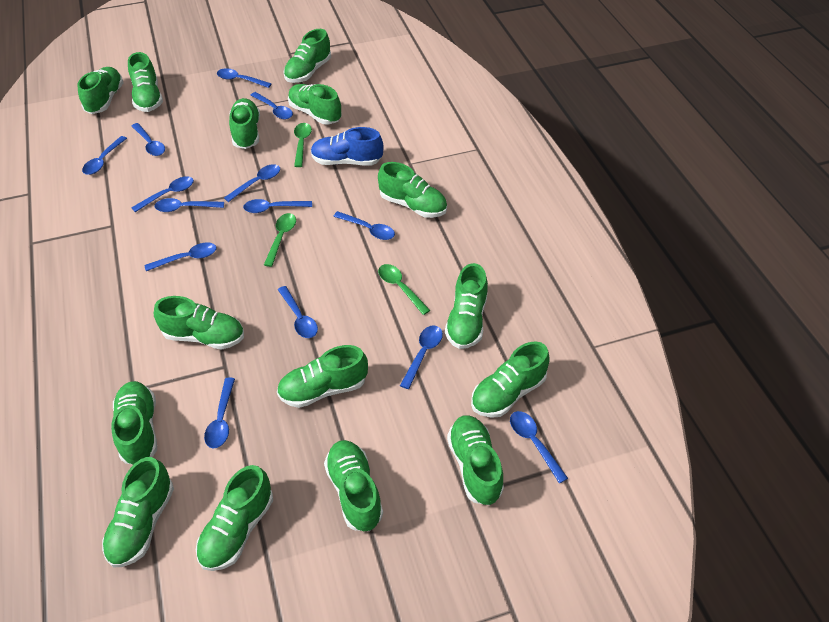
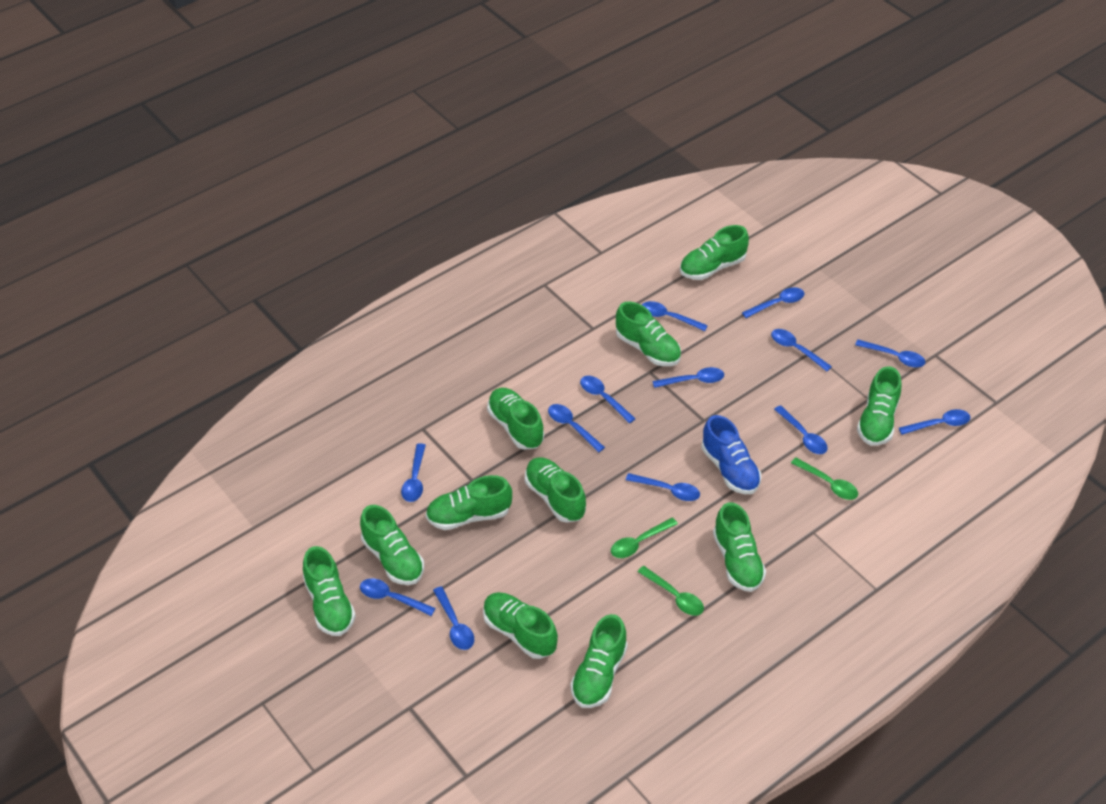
blue spoon: [82,136,127,175] [131,176,194,212] [132,123,165,156] [144,242,217,271] [155,198,224,212] [204,378,235,449] [217,68,272,88] [224,164,280,202] [243,199,312,213] [251,92,293,119] [278,286,318,338] [333,211,395,240] [400,325,443,389] [510,411,568,483] = 14 -> [360,578,436,616] [401,443,426,502] [433,586,474,650] [548,404,605,452] [580,376,636,423] [626,473,700,501] [642,301,708,331] [652,367,724,388] [742,287,804,318] [771,329,832,371] [774,405,828,454] [855,340,925,368] [899,409,971,435] = 13
green shoe: [78,67,124,114] [102,457,174,568] [111,381,157,465] [128,52,163,112] [154,296,244,349] [196,465,273,571] [229,98,260,149] [277,345,368,408] [283,29,331,83] [288,84,342,125] [324,440,383,531] [378,162,447,218] [445,263,488,349] [447,415,504,505] [471,341,550,418] = 15 -> [303,546,356,636] [360,505,424,585] [426,475,512,530] [483,592,558,659] [487,388,544,450] [525,457,586,523] [570,614,628,708] [616,301,681,366] [680,225,749,280] [713,502,766,592] [857,366,902,446] = 11

